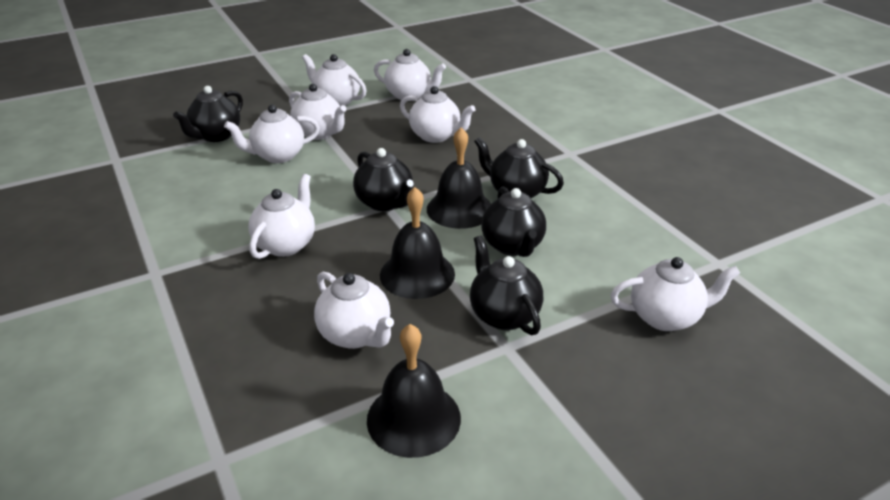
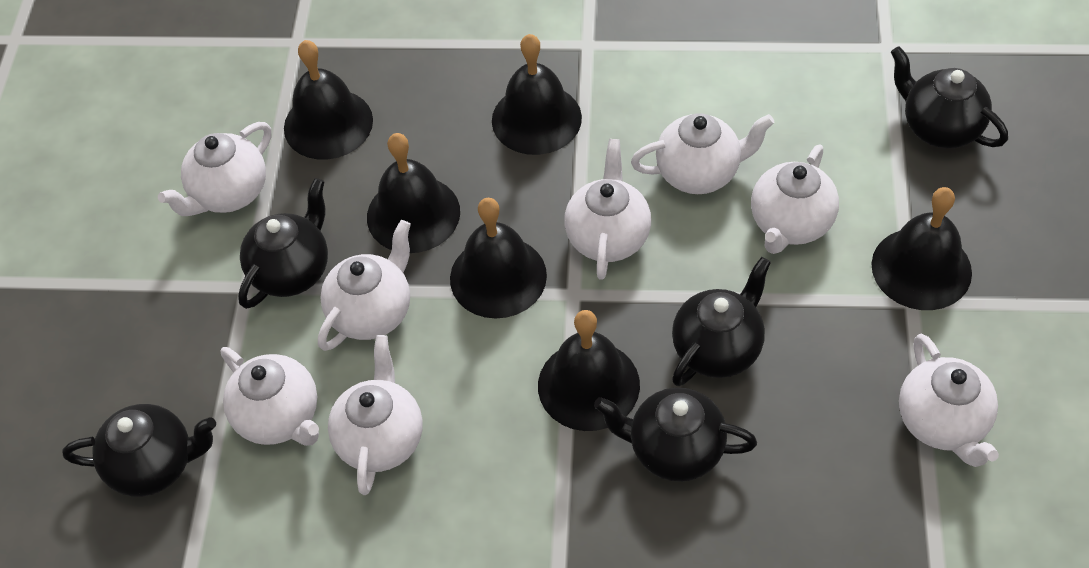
black bell: [367,324,461,458] [380,187,455,299] [427,128,491,229] = 3 -> [284,40,373,160] [367,133,460,253] [450,198,547,319] [492,34,582,155] [538,310,640,431] [871,187,972,310] = 6

